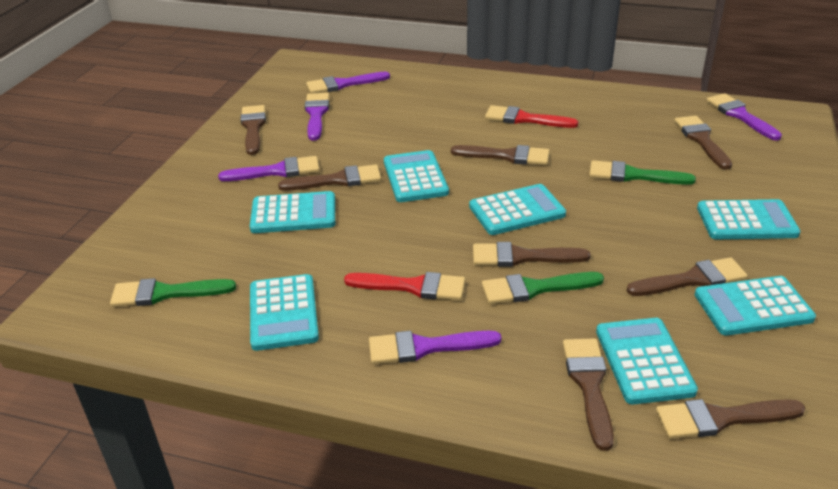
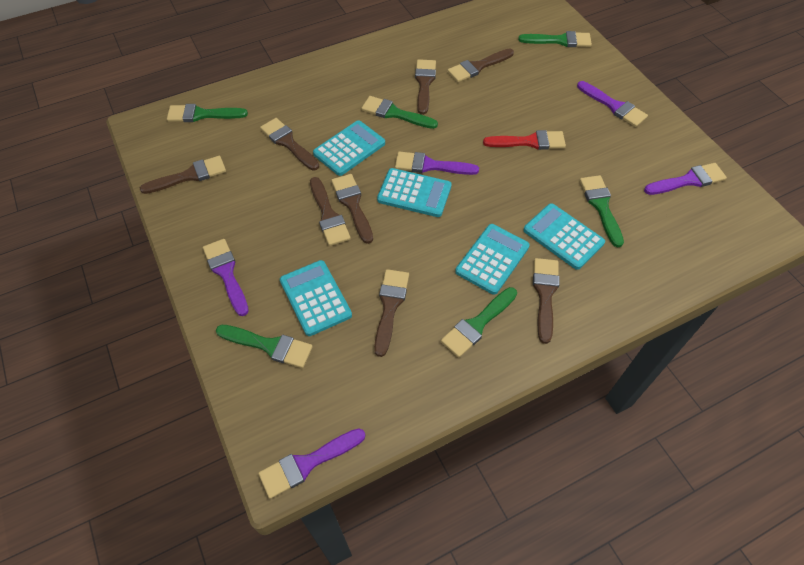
green brush: [110,278,236,307] [482,272,604,304] [589,160,696,185] = 3 -> [167,104,248,122] [216,325,313,368] [361,96,438,129] [441,287,517,358] [518,31,592,47] [580,175,624,247] = 6
red brush: [344,272,465,300] [485,105,578,128] = 2 -> [483,130,566,150] = 1
turquoise calculator: [250,191,335,233] [250,274,319,351] [384,150,449,202] [469,184,566,235] [596,318,698,404] [695,276,816,335] [697,199,801,239] = 7 -> [280,260,352,336] [313,120,385,176] [377,168,452,217] [455,224,530,295] [523,203,605,270] = 5

